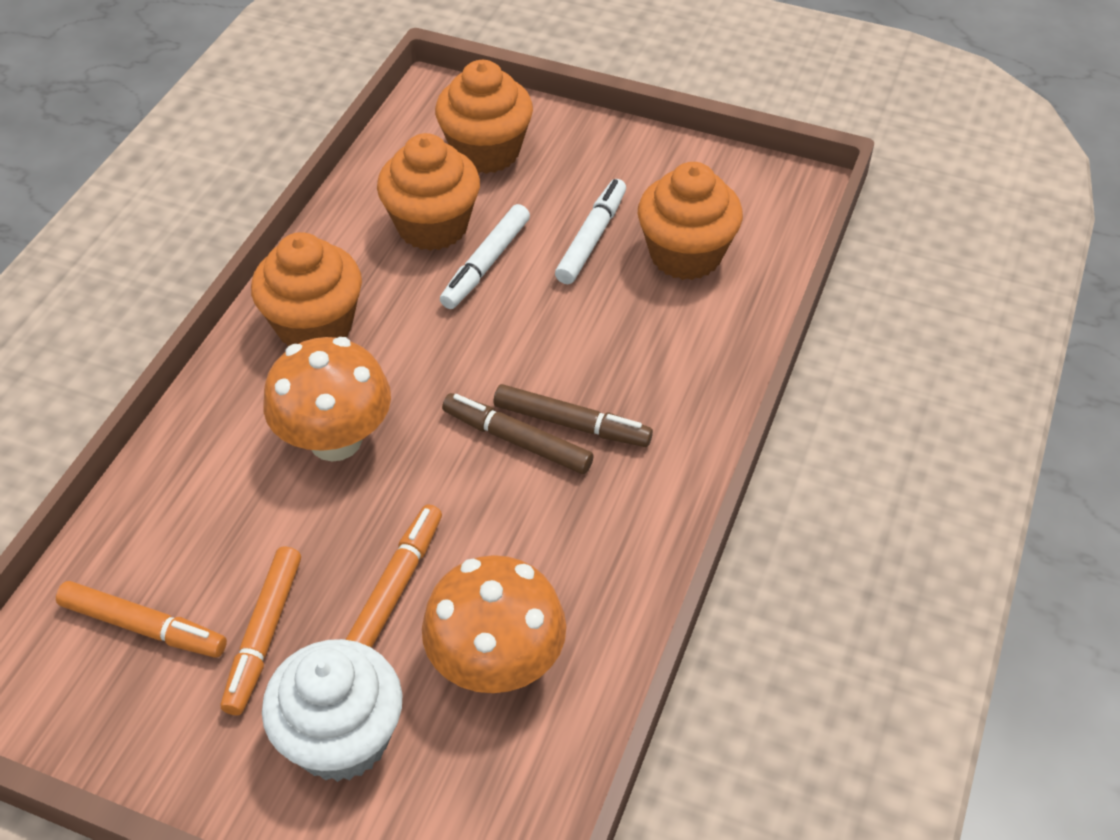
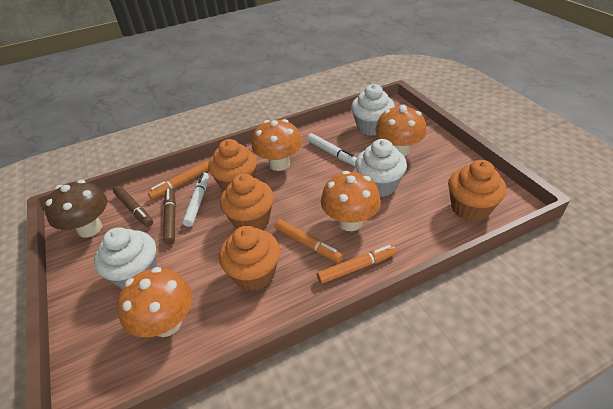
brown mushroom: none = 0 -> [44,180,107,238] = 1
orange mushroom: [263,337,391,462] [422,555,566,693] = 2 -> [117,267,192,337] [252,119,302,171] [321,171,381,231] [375,105,426,157] = 4
white cupcake: [262,639,402,782] = 1 -> [94,227,157,289] [351,84,395,136] [355,139,407,197] = 3

